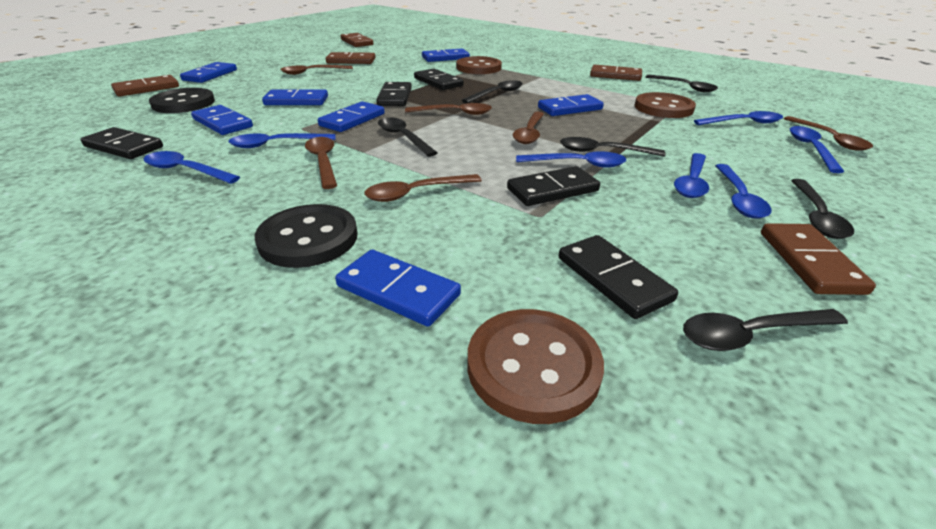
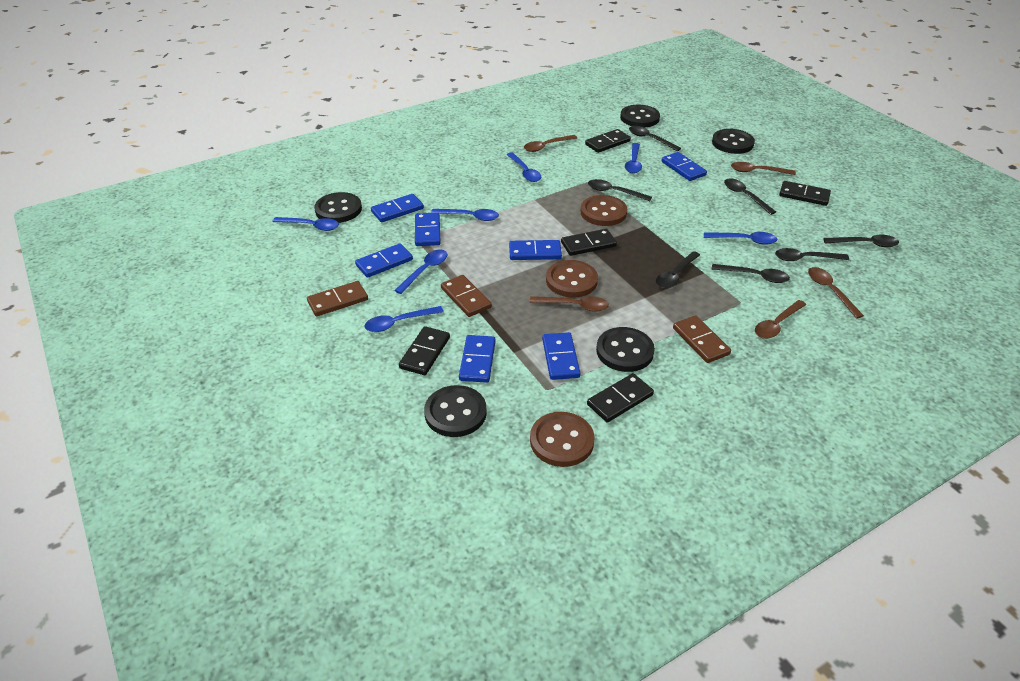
black button: [149,88,215,113] [255,204,358,268] = 2 -> [314,192,362,223] [424,385,487,437] [596,327,655,372] [620,105,660,128] [712,129,755,154] = 5
black spoon: [378,117,438,157] [462,80,523,103] [560,137,666,157] [646,75,718,92] [683,309,848,351] [791,179,854,239] = 6 -> [588,179,652,201] [629,126,681,151] [656,251,700,289] [711,264,790,283] [724,178,776,215] [775,248,849,261] [823,235,899,247] = 7
brown domino: [111,75,179,97] [326,52,375,64] [340,33,373,47] [590,65,642,81] [761,223,876,295] = 5 -> [307,281,368,316] [441,275,492,317] [673,315,731,363] = 3
brown spoon: [280,65,353,75] [305,137,337,189] [364,174,482,202] [405,103,492,115] [513,111,544,144] [784,116,873,151] = 6 -> [524,135,577,152] [530,296,609,312] [731,162,796,175] [755,300,806,339] [808,267,864,319] = 5

